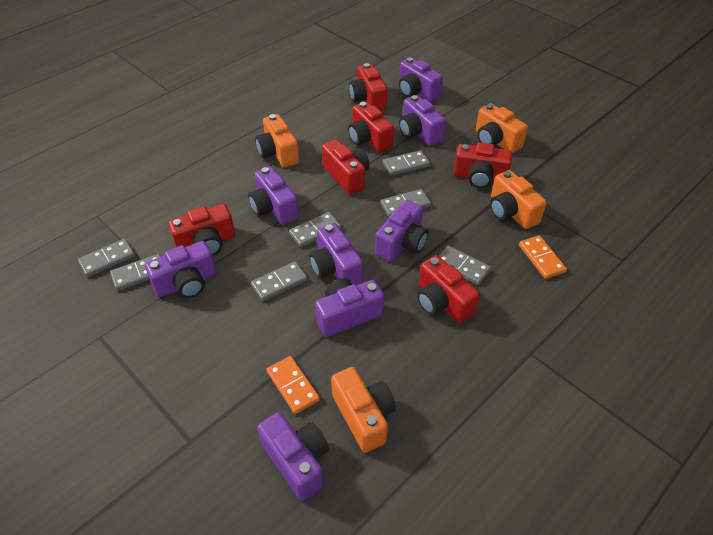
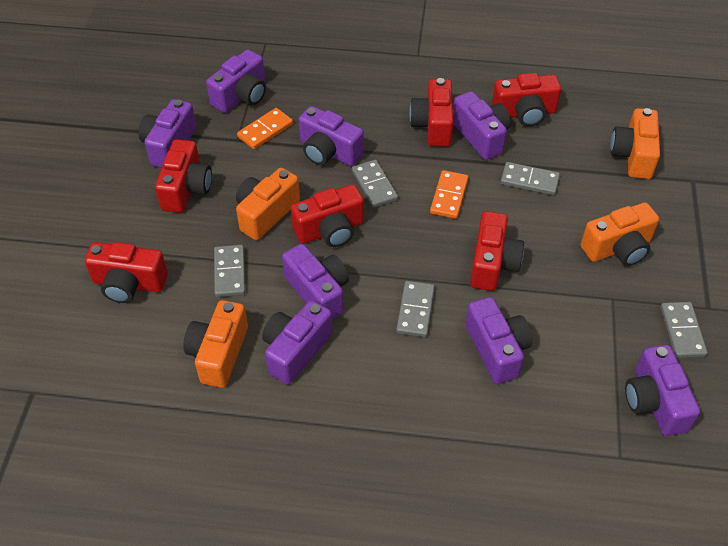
grey domino: [78,239,135,277] [110,254,161,291] [251,261,308,301] [289,212,341,247] [380,189,431,217] [383,150,430,176] [439,246,491,285] = 7 -> [214,245,246,297] [352,160,398,208] [396,281,435,337] [501,162,560,195] [661,302,708,358] = 5

